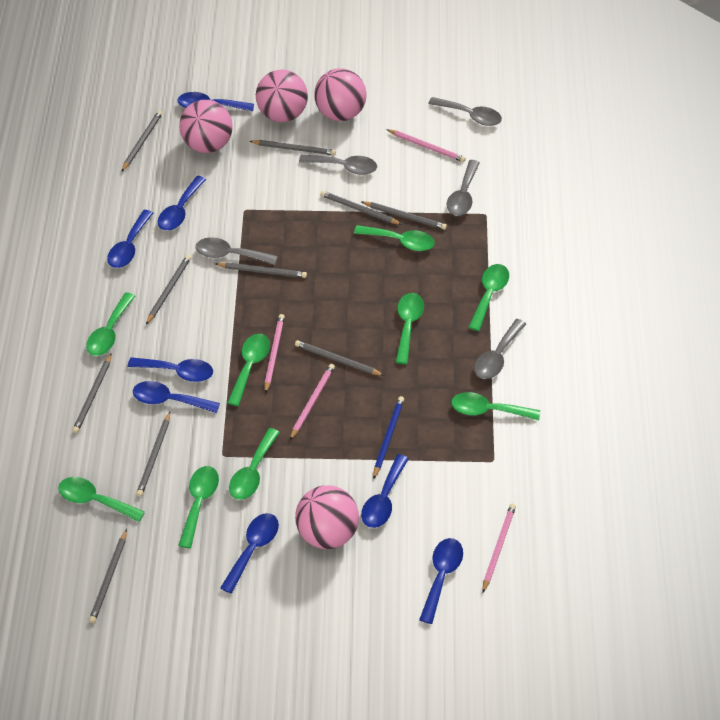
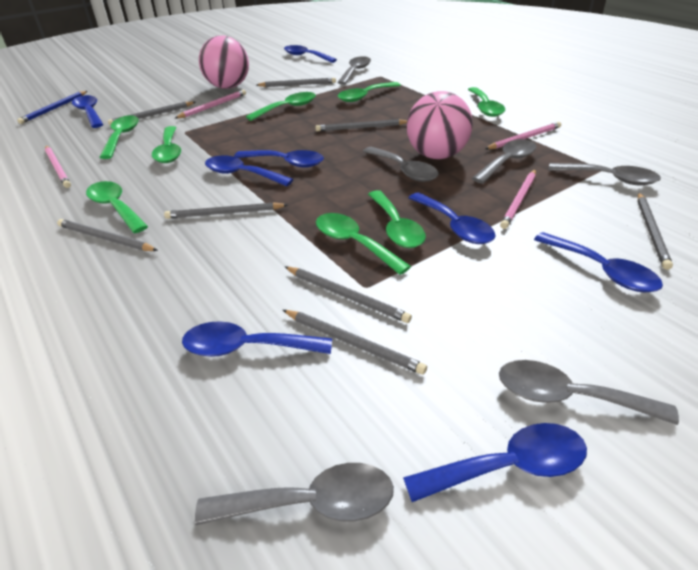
green spoon: [58,477,145,522] [86,292,135,356] [178,466,219,549] [227,334,270,406] [229,428,280,500] [354,225,435,251] [396,293,424,364] [451,392,540,420] [468,264,509,331] = 9 -> [86,181,148,233] [99,115,139,159] [152,126,181,163] [246,92,316,121] [316,213,411,275] [338,82,401,102] [368,190,426,248] [468,87,505,117] = 8
grey pencil: [73,353,112,433] [89,529,127,623] [121,110,162,172] [136,412,170,497] [146,255,191,325] [215,262,307,278] [249,140,336,155] [295,340,385,376] [320,191,402,225] [362,201,447,230] = 10 -> [57,219,158,251] [108,102,196,126] [164,202,287,219] [257,78,336,87] [283,310,427,375] [285,267,412,323] [316,119,407,131] [637,193,673,270] = 8
grey spoon: [196,237,277,265] [299,155,377,175] [428,97,502,126] [446,160,480,216] [474,319,526,379] = 5 -> [195,463,394,525] [337,56,371,85] [363,147,439,182] [472,139,536,184] [499,360,679,425] [549,163,661,185] = 6
pink ball: [179,100,233,153] [256,70,308,122] [295,485,359,549] [314,68,366,121] = 4 -> [199,35,249,89] [407,91,473,159] = 2

